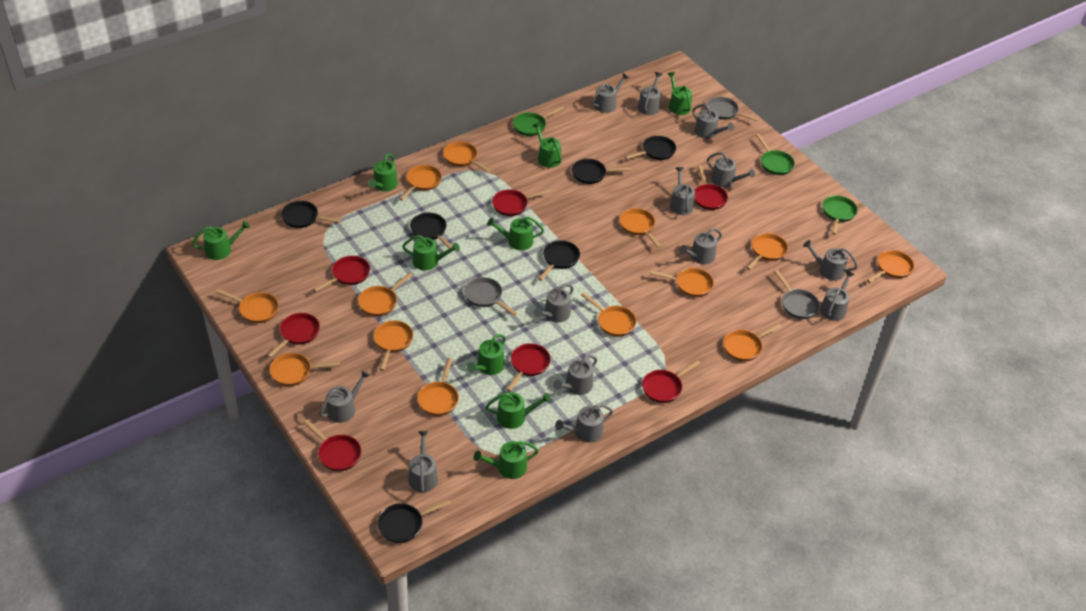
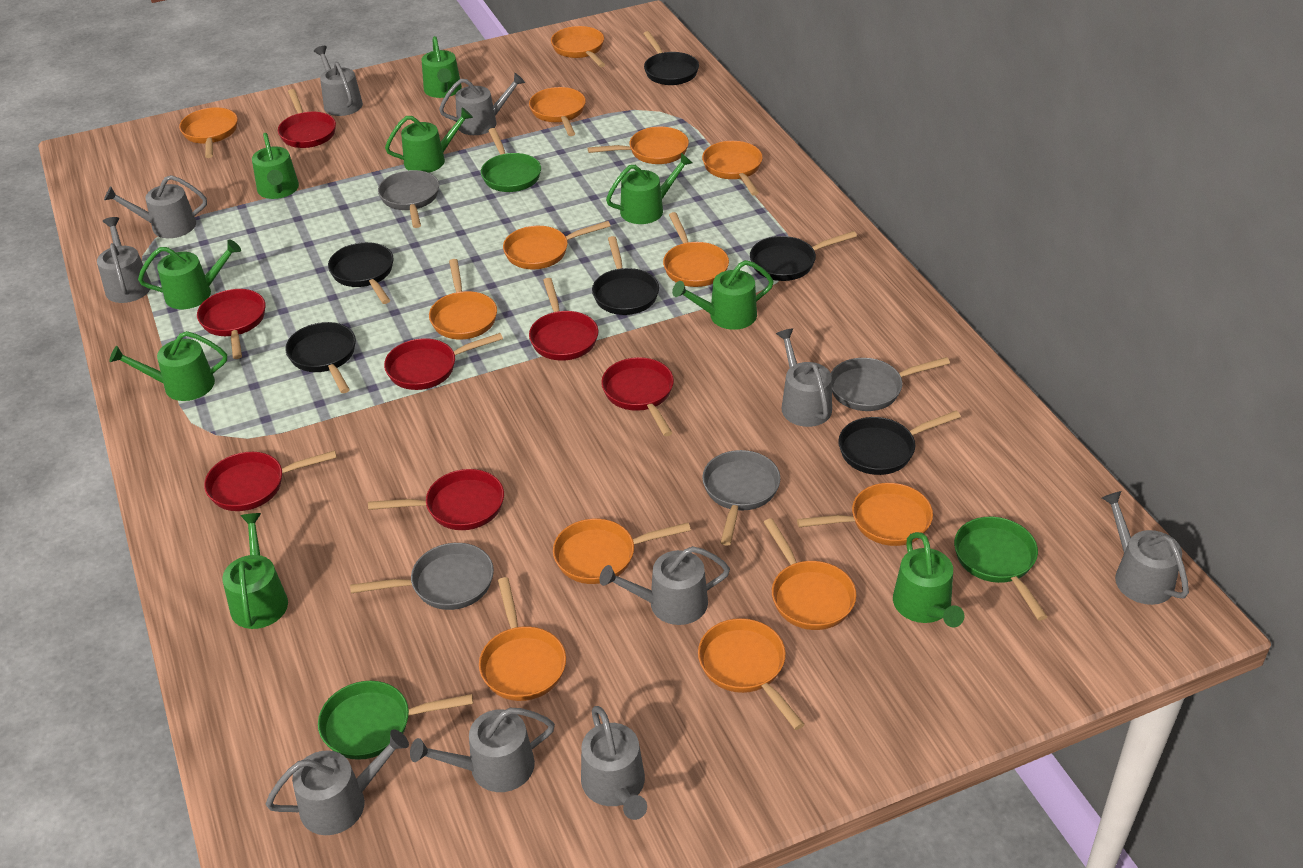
grey pan: [464,277,517,316] [707,97,759,121] [774,270,820,319] = 3 -> [350,543,494,610] [378,170,439,228] [702,450,781,546] [831,357,950,411] = 4
grey watering can: [319,370,370,423] [408,431,438,493] [534,283,574,322] [553,355,597,395] [555,404,613,443] [592,74,629,113] [638,72,662,115] [670,167,695,215] [679,228,722,264] [692,104,734,139] [707,152,755,187] [803,240,858,281] [820,271,854,321] = 13 -> [97,217,151,303] [104,175,207,238] [266,729,409,835] [314,46,363,116] [410,708,555,792] [439,73,525,135] [581,706,647,820] [599,546,730,625] [776,328,832,427] [1102,491,1189,605] = 10

